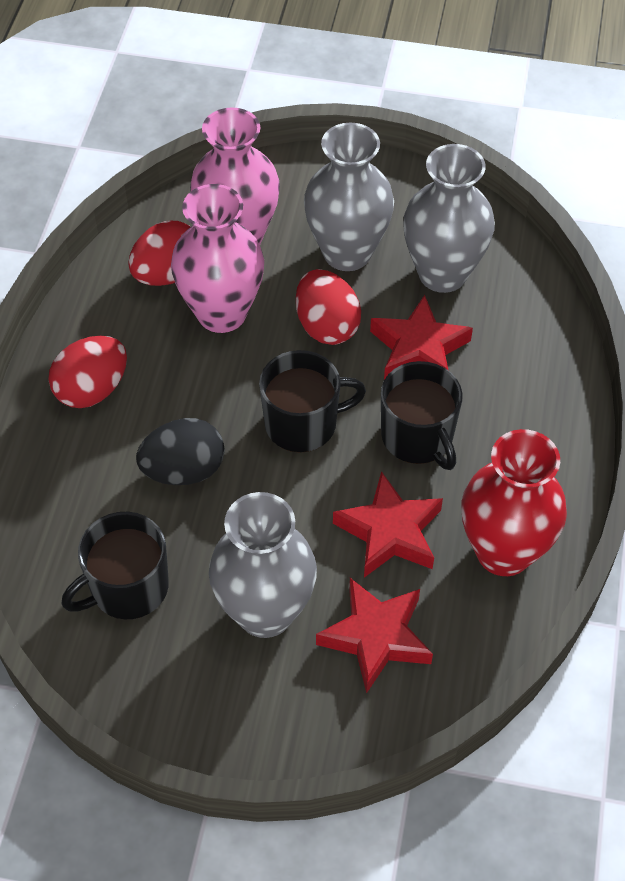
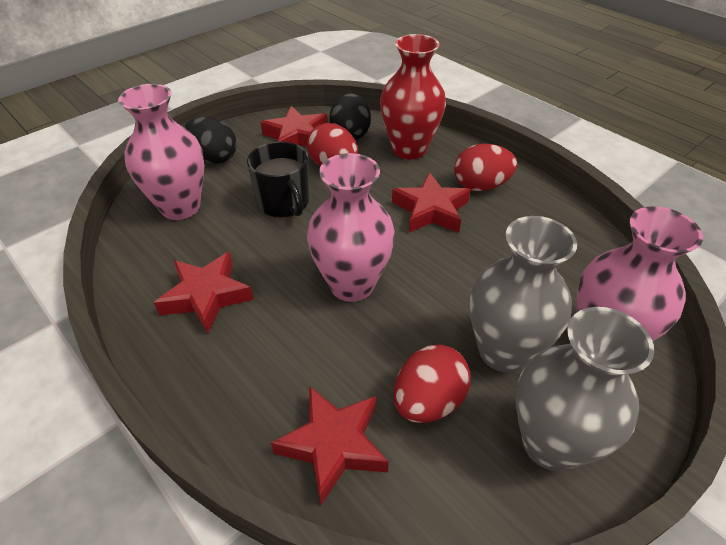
black egg: [136,418,225,485] = 1 -> [184,117,237,164] [329,93,371,140] = 2
black mug: [61,512,169,619] [259,350,366,453] [381,361,463,470] = 3 -> [247,141,309,218] = 1
grey vase: [209,492,317,638] [304,123,394,271] [403,144,495,293] = 3 -> [469,216,577,373] [515,307,654,471] = 2
pink vase: [171,184,264,333] [190,107,280,245] = 2 -> [118,84,204,220] [307,153,395,302] [577,206,703,341] = 3
red star: [316,578,433,693] [333,471,443,578] [370,295,473,380] = 3 -> [154,252,254,333] [260,106,327,147] [271,386,389,505] [392,172,471,233] = 4

